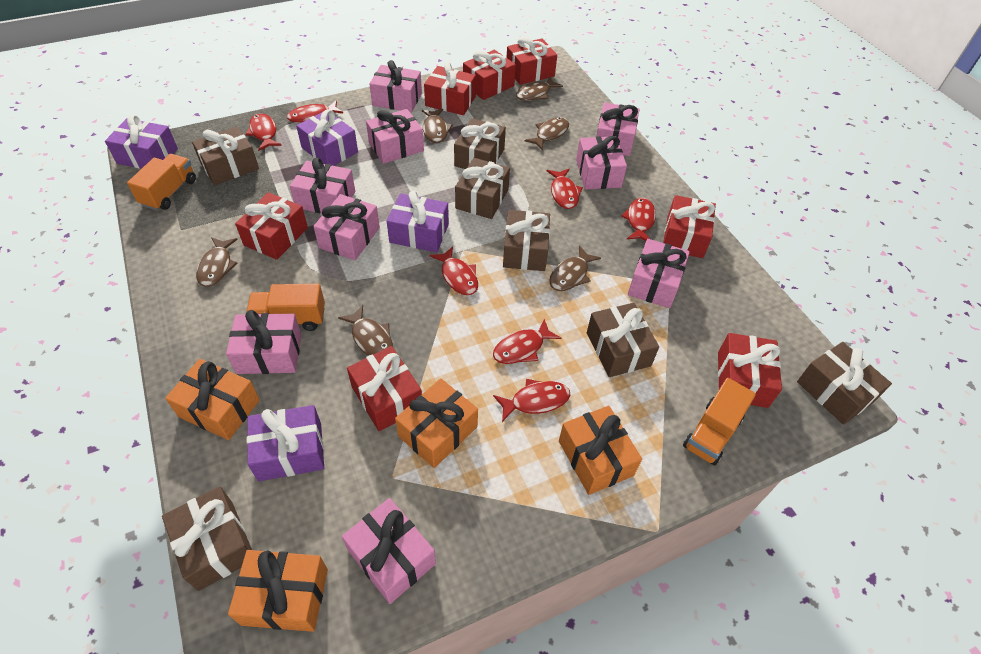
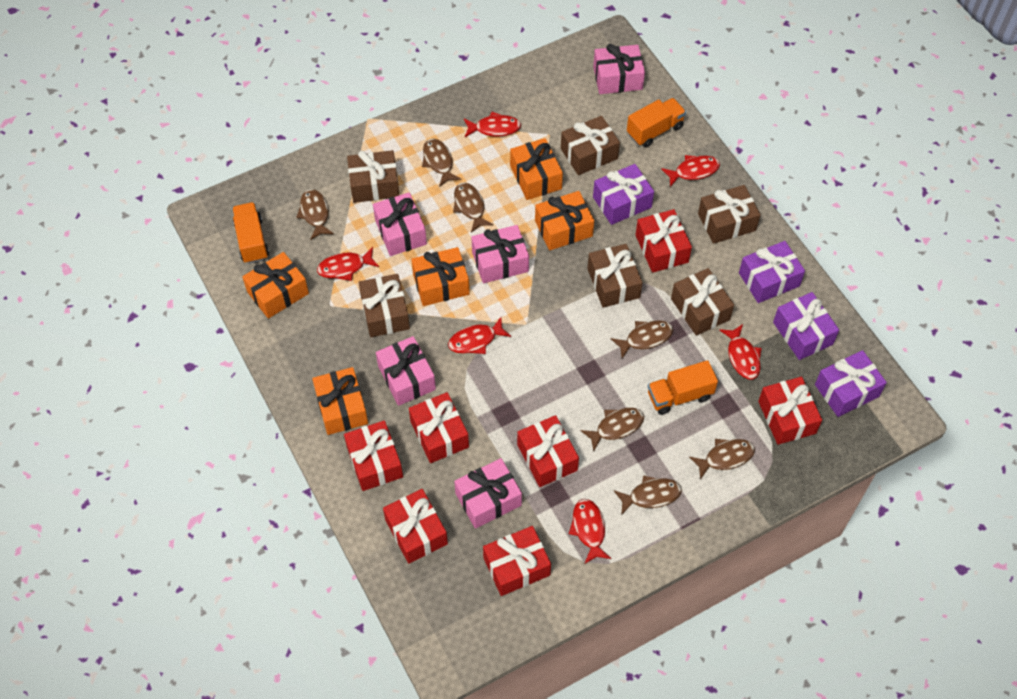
brown fish: [196,237,238,287] [338,305,393,356] [422,109,453,143] [516,76,563,101] [525,117,569,151] [549,246,601,291] = 6 -> [296,189,334,240] [422,139,461,187] [453,183,493,232] [580,408,644,451] [611,320,673,358] [614,475,682,515] [689,439,755,480] = 7
brown gift: [162,486,252,591] [192,127,259,185] [454,118,506,169] [455,158,510,219] [503,210,550,271] [587,303,659,377] [797,342,892,425] = 7 -> [347,150,399,203] [358,274,410,337] [561,116,620,175] [587,244,643,308] [671,268,734,336] [698,185,761,244] = 6
orange gift: [165,359,260,440] [228,550,328,632] [395,378,478,468] [559,406,642,495] = 4 -> [242,252,309,319] [312,367,368,435] [411,247,470,306] [510,138,563,200] [535,191,594,250] = 5
pink gift: [226,310,302,374] [290,157,355,213] [313,194,380,260] [342,498,436,604] [366,109,424,164] [369,60,422,112] [576,136,627,190] [597,103,640,156] [628,239,690,308] = 9 -> [373,193,427,256] [376,336,436,406] [454,458,522,529] [471,225,529,283] [593,44,645,94] = 5
red fish: [245,113,282,151] [287,100,343,123] [430,246,478,295] [493,319,561,364] [493,379,570,422] [547,169,583,209] [621,198,656,241] = 7 -> [317,247,379,281] [448,317,511,354] [464,112,521,137] [569,499,611,564] [661,155,720,187] [719,324,762,379] = 6

